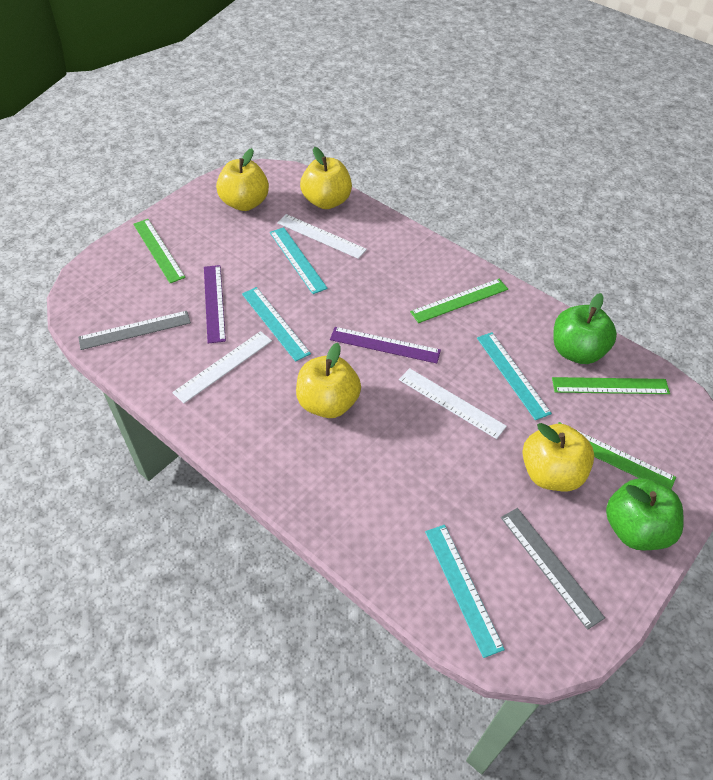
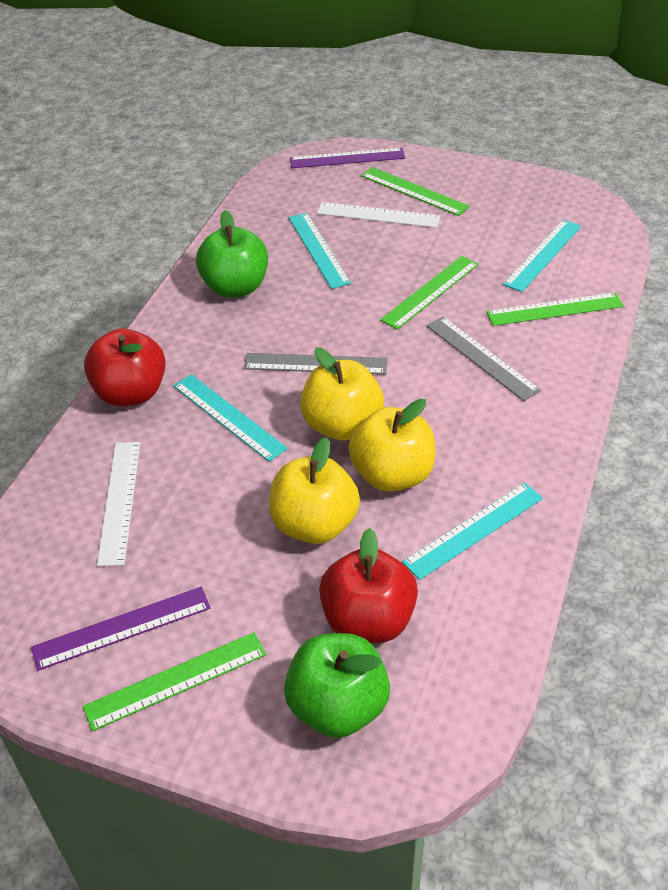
red apple: none = 0 -> [84,329,166,407] [319,528,418,643] = 2
white ruler: [172,331,272,404] [277,214,367,259] [399,368,507,439] = 3 -> [97,442,140,566] [317,202,441,228] = 2
yellow apple: [216,148,269,211] [296,343,361,418] [300,147,352,209] [522,423,594,491] = 4 -> [269,437,360,544] [300,347,384,441] [349,399,435,492] = 3

